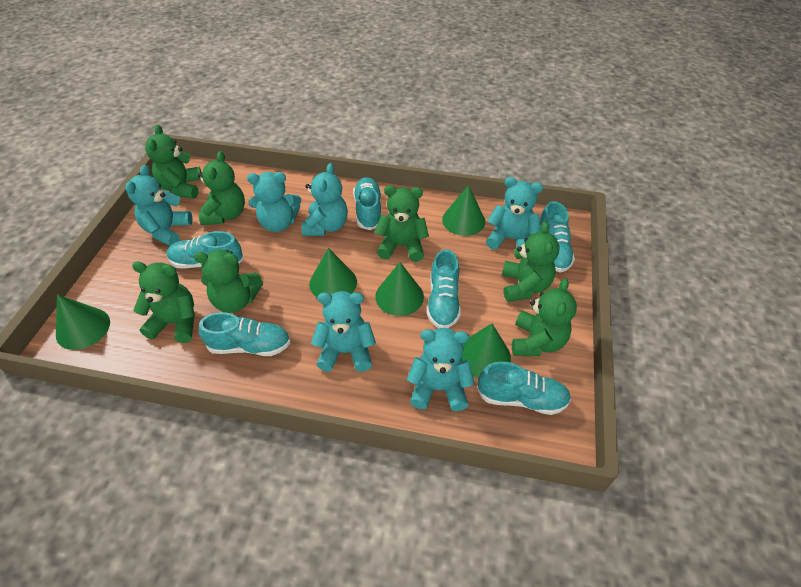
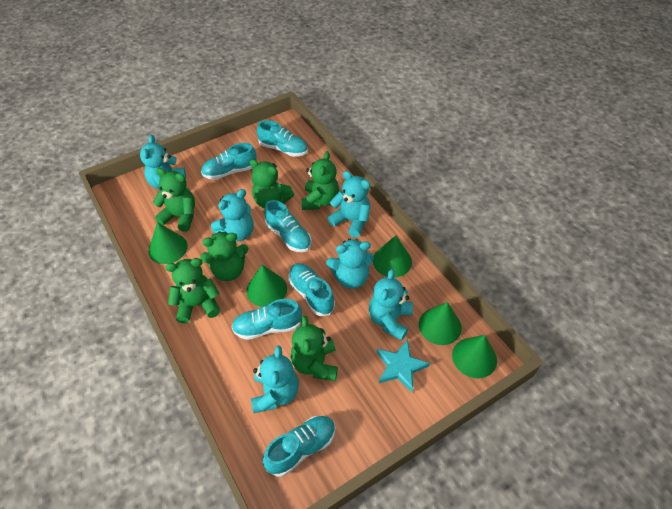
green teddy bear: [132,261,195,343] [145,125,202,199] [194,250,263,313] [198,151,245,225] [374,185,429,262] [502,221,559,302] [512,278,577,356] = 7 -> [153,168,195,232] [166,258,220,323] [200,231,248,281] [249,159,294,208] [291,316,338,381] [301,151,339,210] = 6
turquoise star: none = 0 -> [377,339,430,392] = 1

